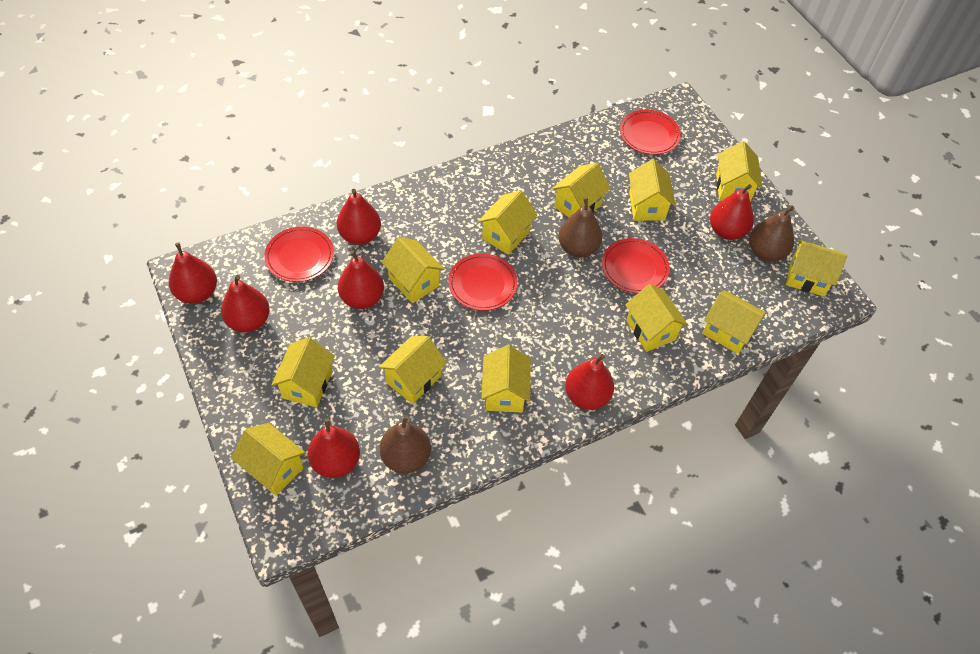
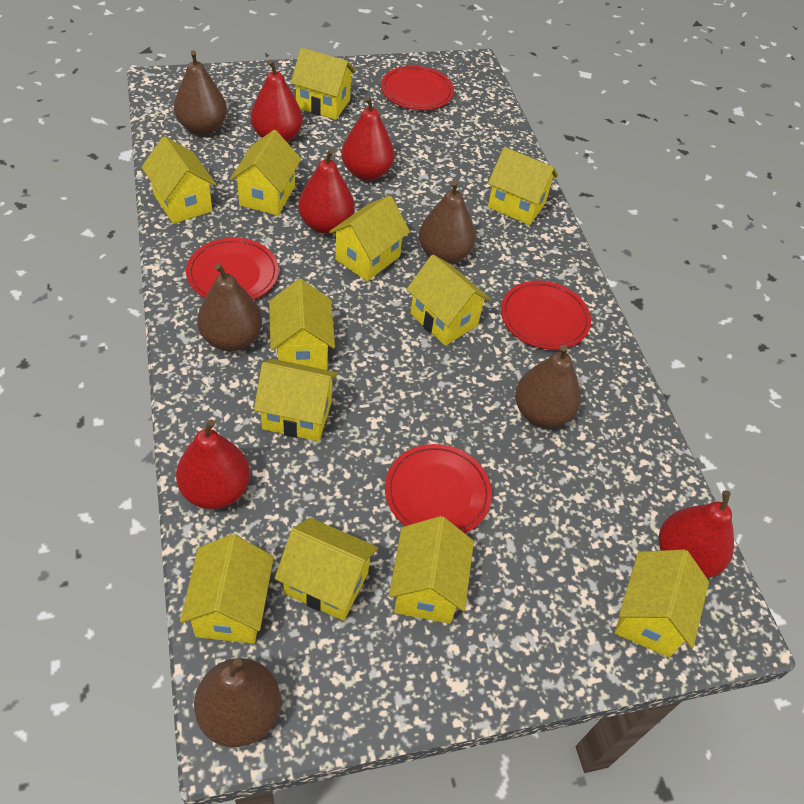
brown pear: [380,415,431,474] [558,197,602,257] [749,205,795,262] = 3 -> [174,50,227,135] [194,658,281,747] [197,263,262,351] [419,180,476,264] [515,345,581,428] = 5
red pear: [169,242,217,304] [221,275,270,333] [308,418,360,478] [337,189,381,245] [338,250,384,309] [565,354,614,410] [710,184,754,240] = 7 -> [176,419,250,509] [251,60,303,142] [298,149,355,234] [341,96,394,181] [659,490,734,578] = 5

